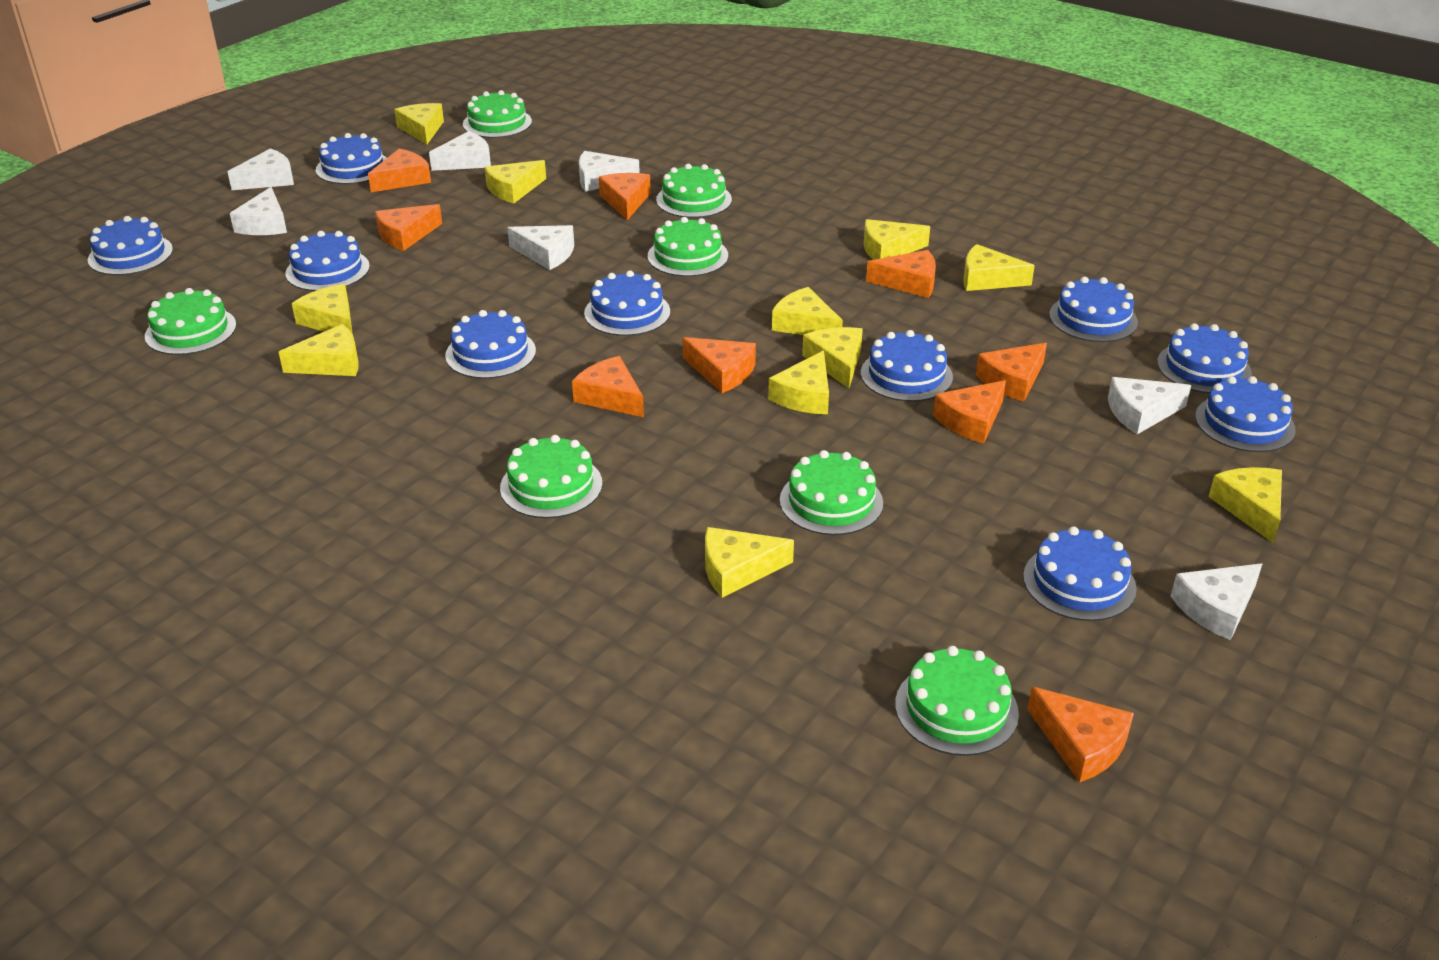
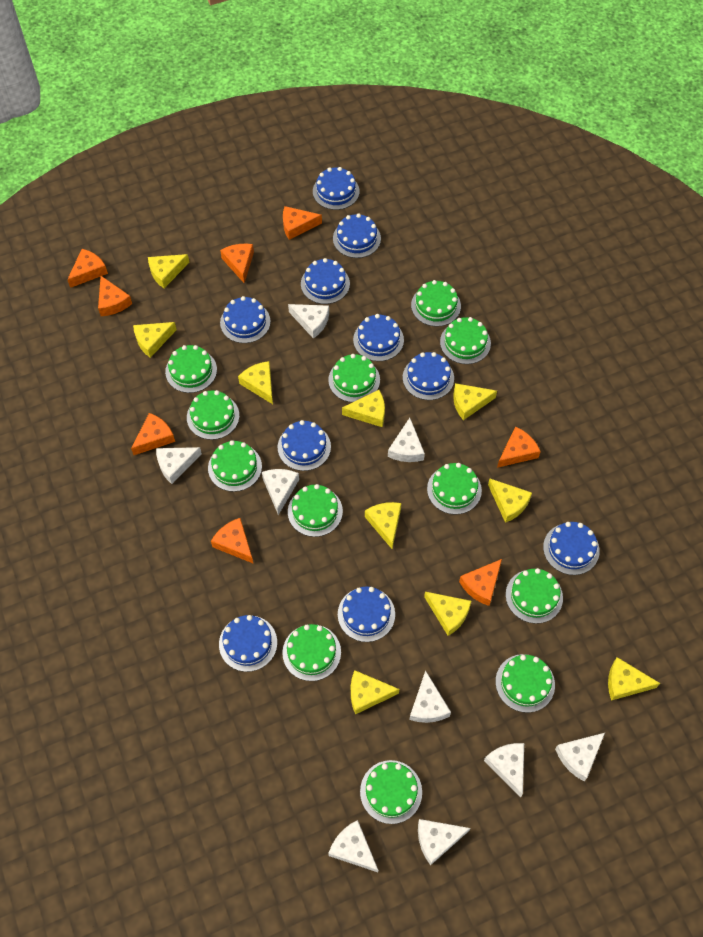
green cake: [145,288,236,355] [463,90,532,138] [500,435,602,518] [648,217,728,277] [656,164,732,218] [780,450,883,535] [895,646,1019,756] = 7 -> [165,345,217,393] [187,390,239,440] [208,440,262,492] [282,624,341,681] [288,484,343,537] [328,354,380,402] [360,760,422,824] [411,280,461,327] [427,463,482,515] [440,317,491,364] [495,654,555,713] [506,568,563,624] = 12
orange cheese: [368,149,431,192] [375,204,442,251] [572,356,644,417] [599,173,651,220] [683,337,756,393] [866,250,936,298] [933,380,1006,443] [976,343,1047,402] [1027,687,1134,783] = 9 -> [67,249,108,288] [98,276,132,316] [131,413,175,455] [211,518,253,563] [220,244,254,283] [283,206,322,240] [459,559,502,606] [497,426,541,468] = 8
white cheese: [228,148,294,190] [230,187,287,235] [429,131,491,171] [507,225,574,270] [579,151,640,192] [1108,377,1191,434] [1171,563,1262,640] = 7 -> [156,447,202,484] [262,469,299,515] [288,304,329,339] [328,820,378,872] [388,418,425,462] [409,670,451,723] [418,819,470,865] [484,743,524,798] [555,733,605,781] = 9
yellow cheese: [279,324,359,376] [292,284,353,335] [394,103,444,145] [485,160,546,204] [705,527,794,598] [768,351,829,414] [772,287,843,335] [802,327,863,389] [864,219,930,260] [963,244,1035,291] [1209,467,1282,543] = 11 -> [133,322,177,358] [148,254,190,288] [238,361,273,404] [342,390,385,427] [351,670,399,714] [365,502,402,549] [424,592,471,636] [453,383,497,420] [488,479,532,523] [608,657,660,701] = 10

